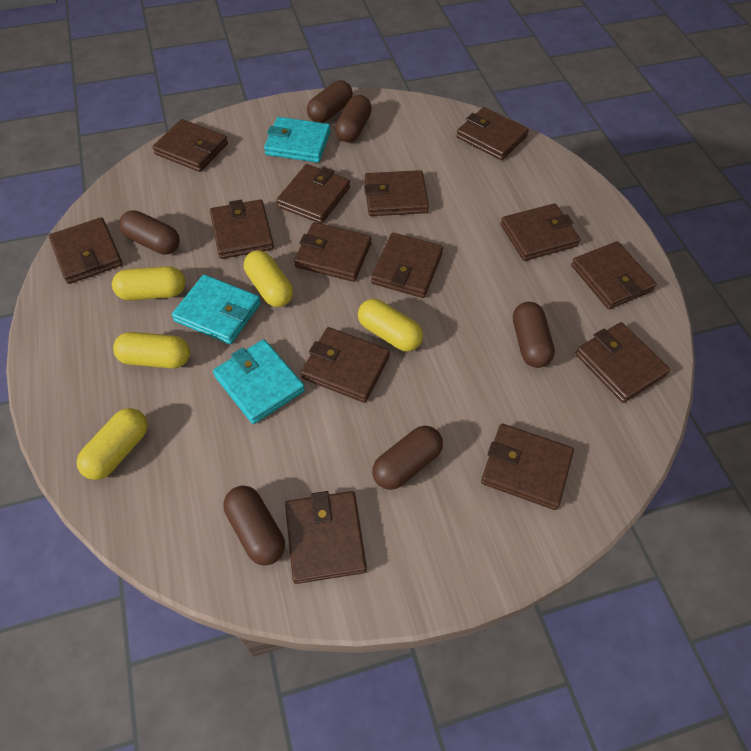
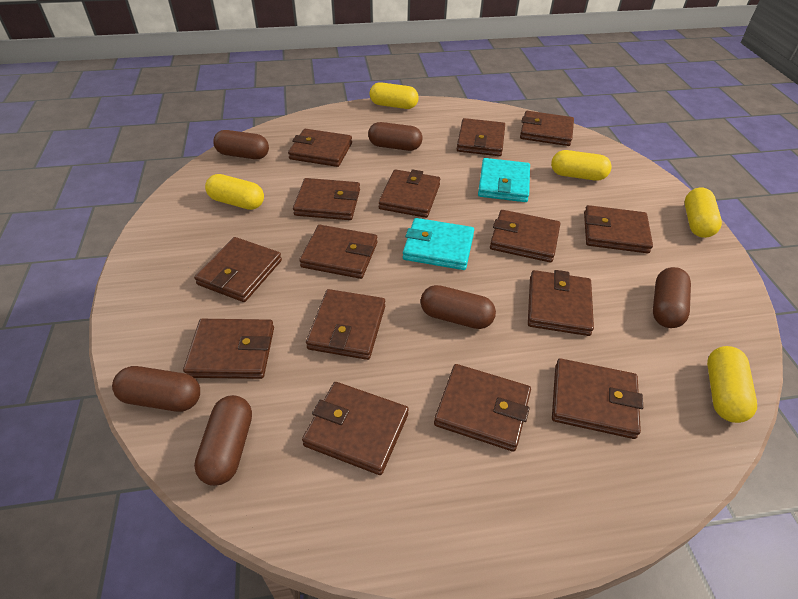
brown wallet: [49,217,123,284] [152,119,228,172] [210,200,274,259] [276,164,350,224] [285,491,367,584] [294,222,371,282] [301,327,390,403] [364,170,429,216] [371,233,443,298] [456,107,529,160] [481,424,574,510] [500,203,580,261] [571,241,657,309] [575,322,670,403] = 14 -> [183,319,274,379] [194,237,282,302] [288,129,352,167] [293,178,360,220] [299,225,378,279] [302,382,409,475] [306,289,385,360] [378,169,440,218] [434,364,531,452] [457,118,505,156] [490,210,560,262] [520,111,574,146] [528,270,594,336] [552,358,643,439] [584,205,653,253] = 15
turquoise wallet: [172,274,261,344] [213,339,305,424] [264,117,331,163] = 3 -> [403,218,474,270] [478,158,530,202] = 2

